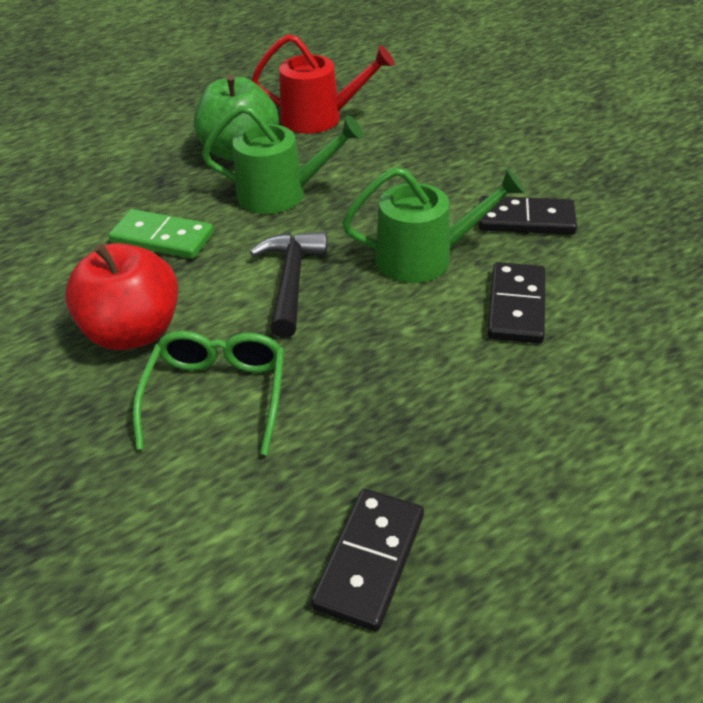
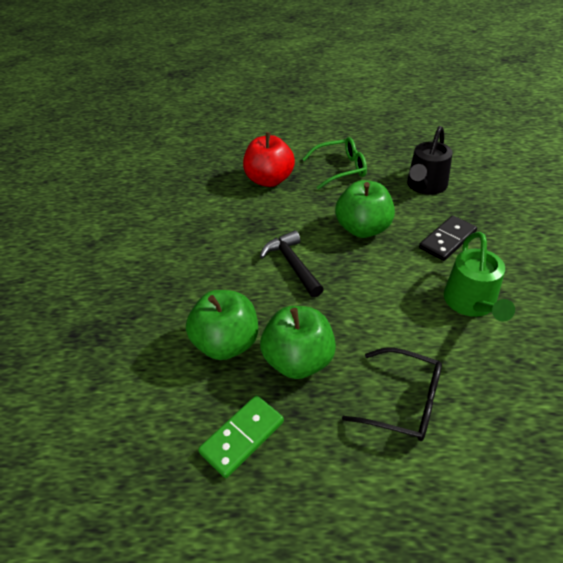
black domino: [311,489,424,631] [479,196,577,235] [488,262,546,344] = 3 -> [419,215,477,261] = 1
black glasses: none = 0 -> [342,347,442,441] = 1
black watering can: none = 0 -> [407,126,453,195] = 1
green apple: [194,74,279,161] = 1 -> [186,290,258,360] [260,306,336,379] [335,180,395,238] = 3
green watering can: [202,105,364,214] [342,167,525,283] = 2 -> [444,232,515,322] = 1
red watering can: [252,34,394,133] = 1 -> none = 0

